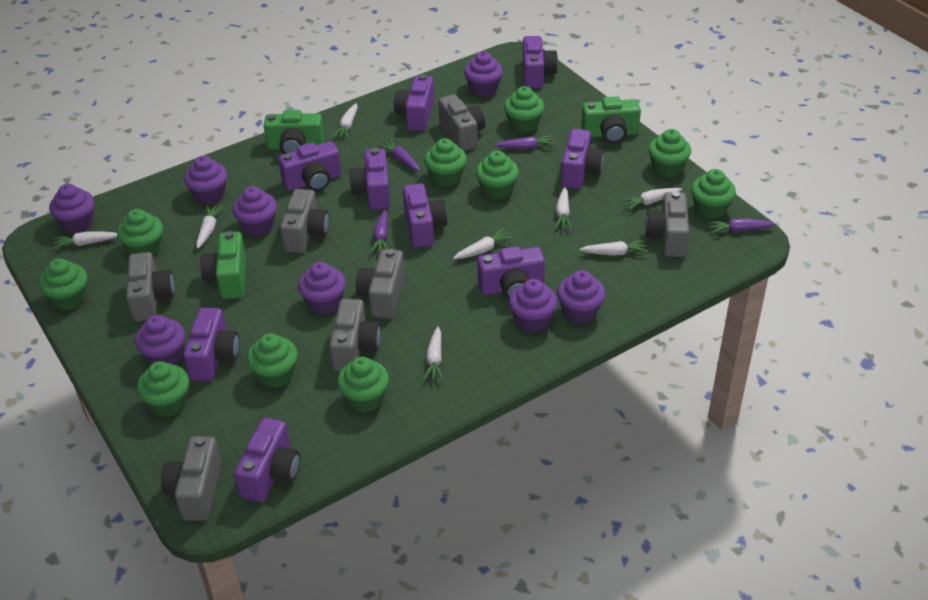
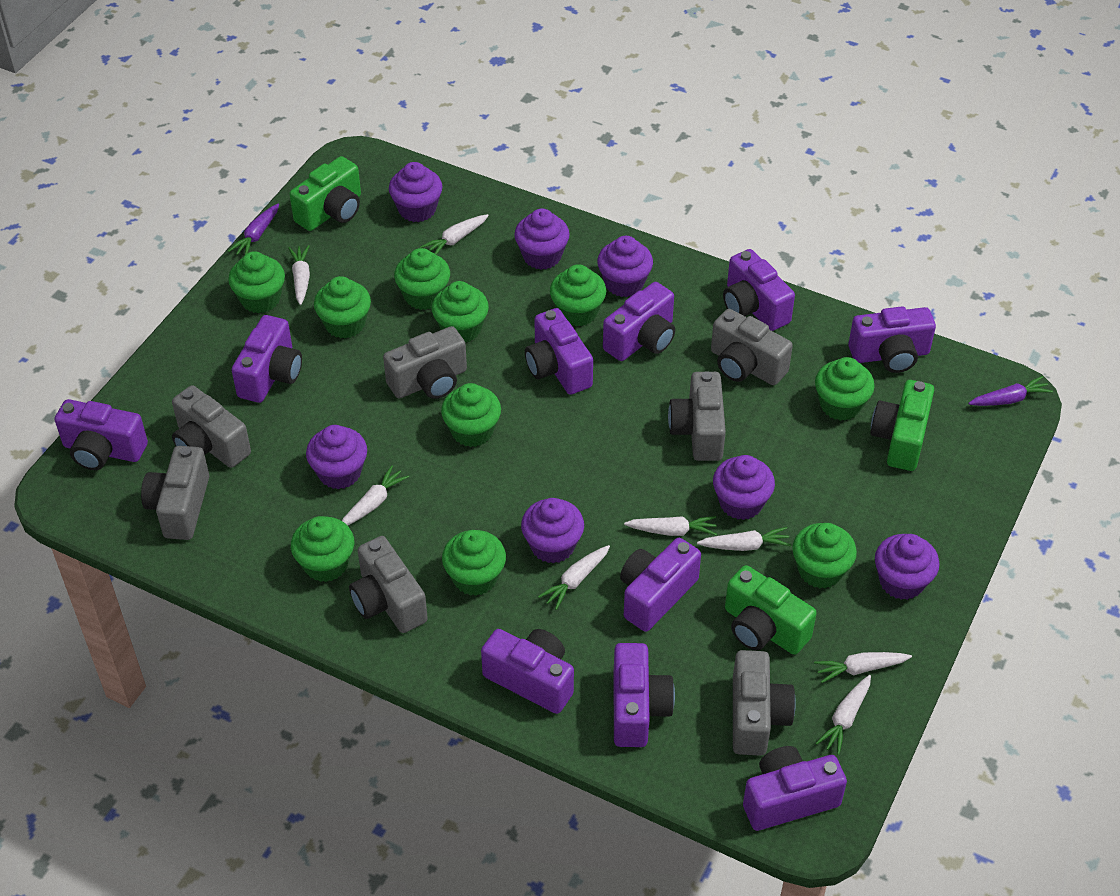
purple camera: [183,308,240,381] [234,418,300,502] [278,141,341,191] [349,148,390,210] [394,74,434,131] [403,183,447,248] [477,246,545,299] [523,36,558,88] [561,129,604,189] = 9 -> [55,399,148,470] [232,315,302,403] [481,629,574,714] [525,308,593,395] [603,282,675,361] [614,643,675,747] [620,538,701,632] [723,249,795,331] [743,746,847,831] [848,306,936,373] = 10
purple carrot: [371,209,388,253] [377,139,420,171] [494,135,556,149] [708,218,775,233] = 4 -> [228,203,279,255] [968,376,1053,406] = 2
purple cupcake: [49,184,94,233] [135,315,185,365] [184,156,227,205] [232,186,277,237] [298,262,346,315] [464,51,503,97] [509,279,558,332] [557,270,606,324] = 8 -> [306,425,367,489] [389,162,443,222] [514,208,570,270] [521,498,584,564] [597,236,653,297] [713,455,775,520] [875,534,939,600] = 7

